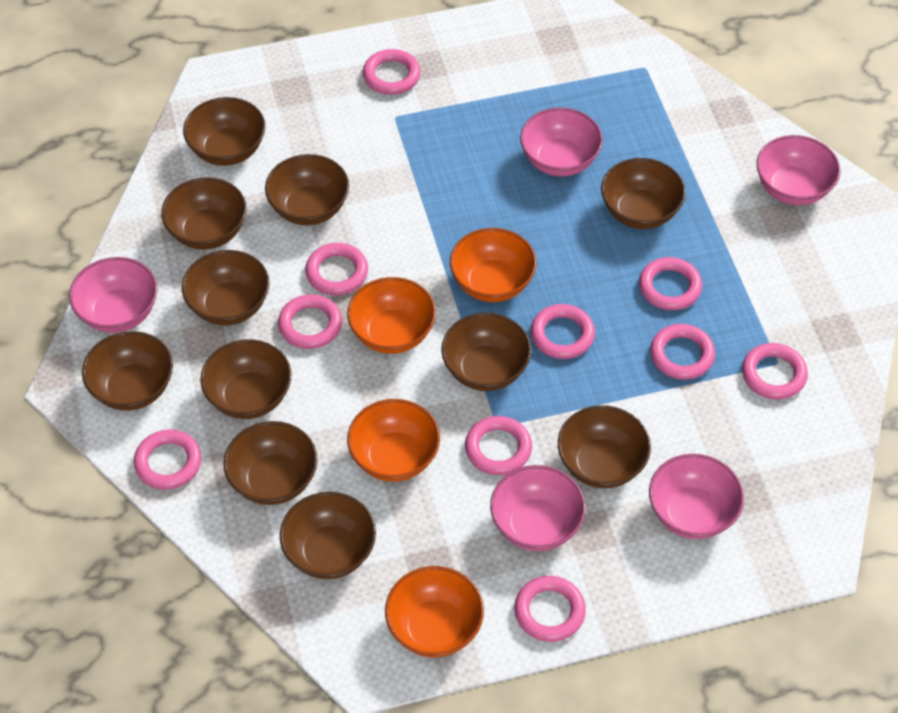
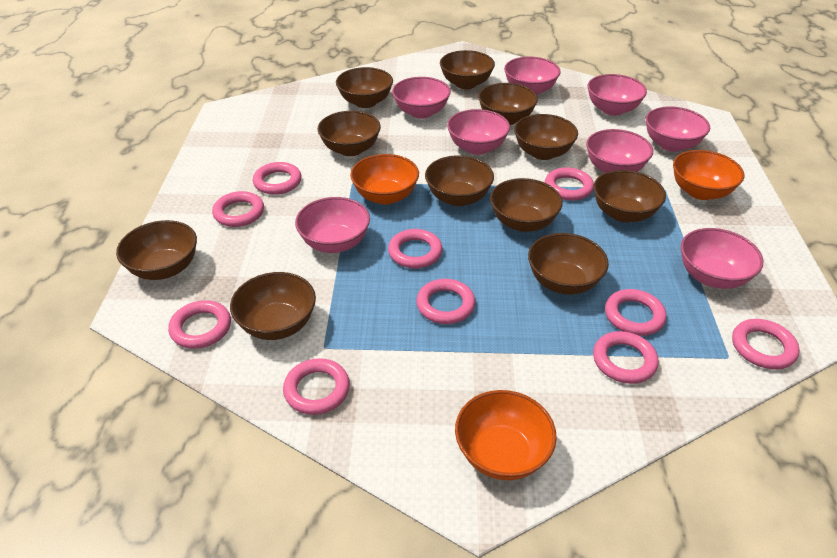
orange bowl: [347,277,436,354] [347,399,440,482] [385,566,484,657] [450,228,536,302] = 4 -> [350,154,419,205] [455,390,557,480] [673,150,744,200] = 3
pink bowl: [69,257,157,333] [490,465,586,551] [520,108,603,176] [649,454,744,539] [757,135,841,205] = 5 -> [295,197,370,253] [392,77,451,119] [447,109,510,155] [504,57,561,95] [586,129,653,173] [588,74,647,116] [646,106,710,152] [681,228,764,289] = 8

